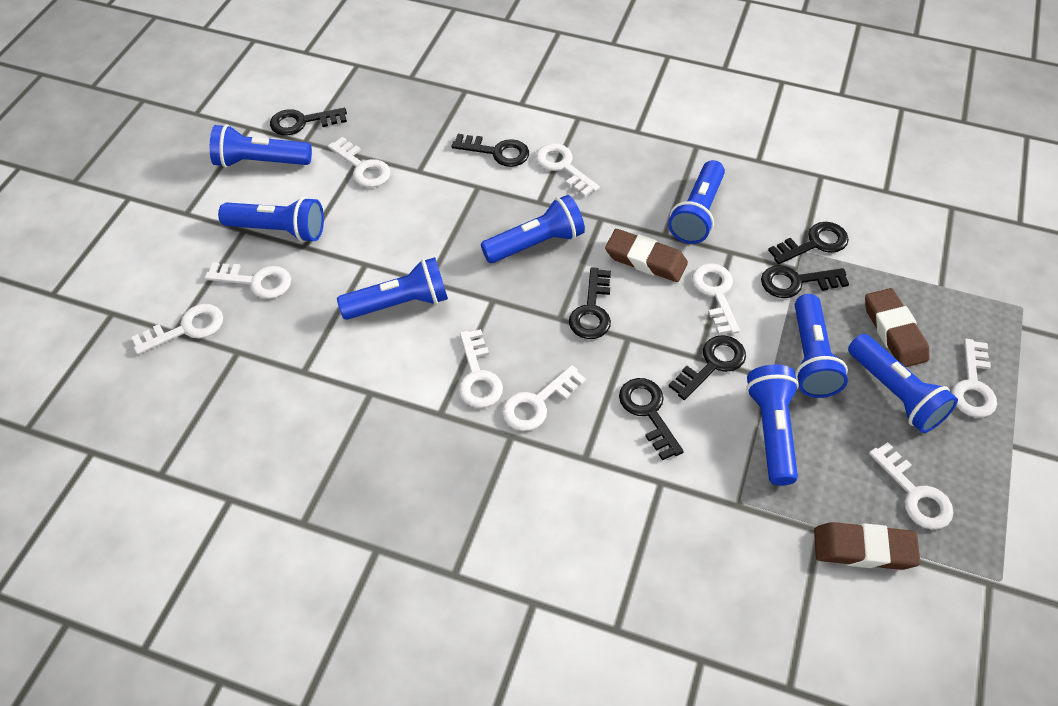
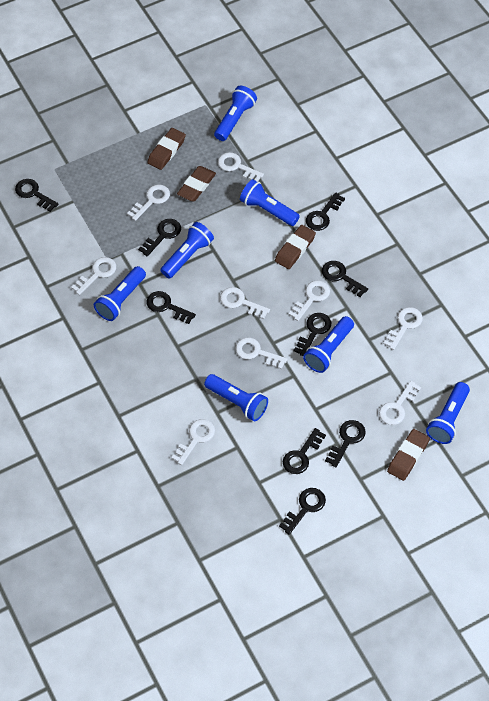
black key: [270,108,347,136] [452,134,529,167] [569,267,611,339] [619,378,684,460] [668,335,746,400] [761,265,849,298] [768,222,849,264] = 7 -> [15,179,59,212] [138,219,181,257] [146,291,196,324] [279,488,326,535] [283,428,326,474] [293,313,331,356] [306,192,345,231] [322,261,368,297] [325,420,366,467] = 9
blue flashlight: [210,124,312,168] [218,197,324,242] [337,257,448,320] [481,195,585,263] [668,160,725,244] [746,364,799,486] [795,294,848,398] [848,334,958,433] = 8 -> [94,266,146,321] [160,222,214,278] [204,374,268,421] [214,86,257,141] [240,179,300,226] [303,316,354,373] [426,382,470,444] = 7
brown eraser: [605,229,688,282] [814,522,920,570] [865,288,930,367] = 3 -> [147,128,186,170] [177,166,216,201] [275,225,316,269] [387,429,430,481] = 4

